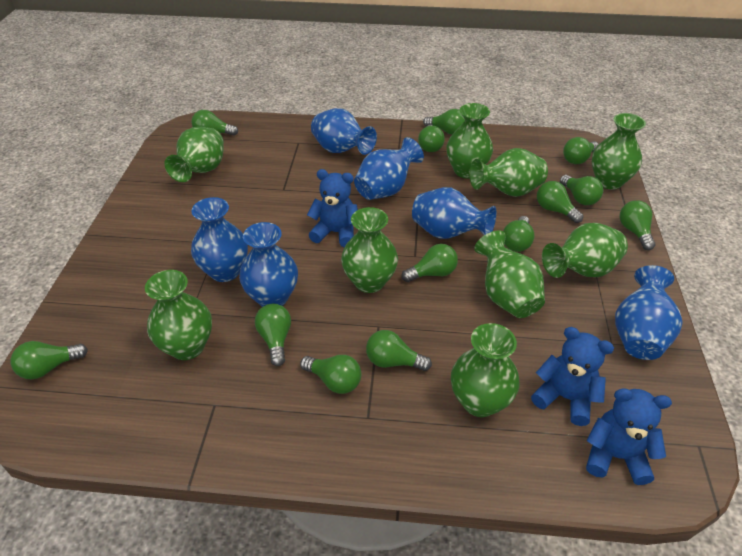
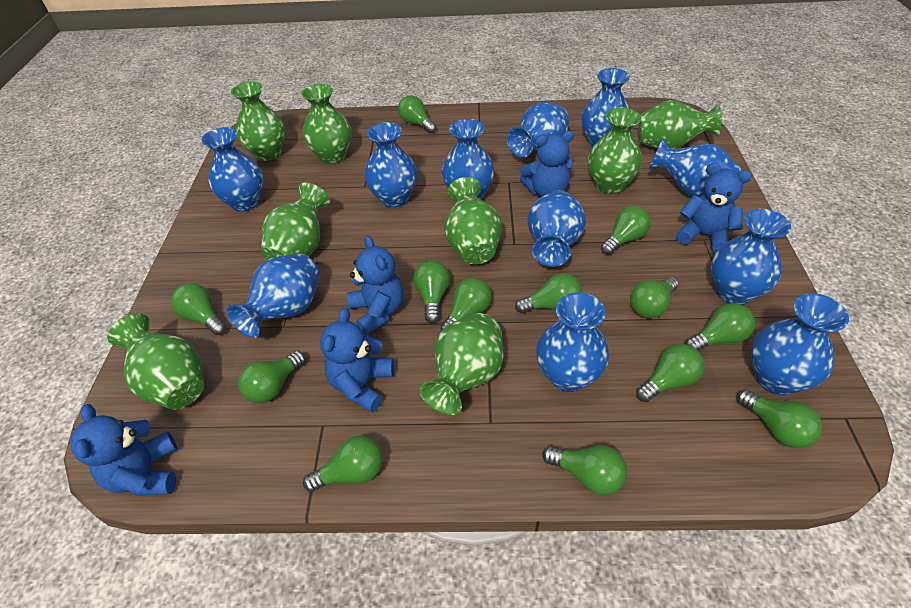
blue teddy bear: [307,169,358,247] [531,327,614,426] [586,388,672,485] = 3 -> [71,404,177,496] [320,308,394,413] [347,235,403,335] [520,131,574,197] [676,163,752,253] = 5
blue vase: [191,197,248,282] [239,222,298,307] [311,108,377,155] [354,137,424,200] [412,187,496,239] [615,265,683,360] = 6 -> [201,127,263,212] [226,253,320,338] [364,122,417,208] [442,119,495,200] [507,102,570,158] [527,190,586,267] [536,292,609,392] [581,68,630,147] [649,138,741,197] [711,209,791,305] [751,293,849,395] = 11
green vase: [145,270,212,360] [164,127,224,182] [341,207,398,293] [446,103,493,179] [451,323,520,417] [470,148,548,197] [474,230,545,318] [542,223,628,278] [592,113,646,190] = 9 -> [107,313,204,410] [231,81,285,161] [261,183,330,260] [301,84,351,164] [420,313,504,415] [444,177,502,264] [588,108,642,194] [638,100,722,149] = 8

